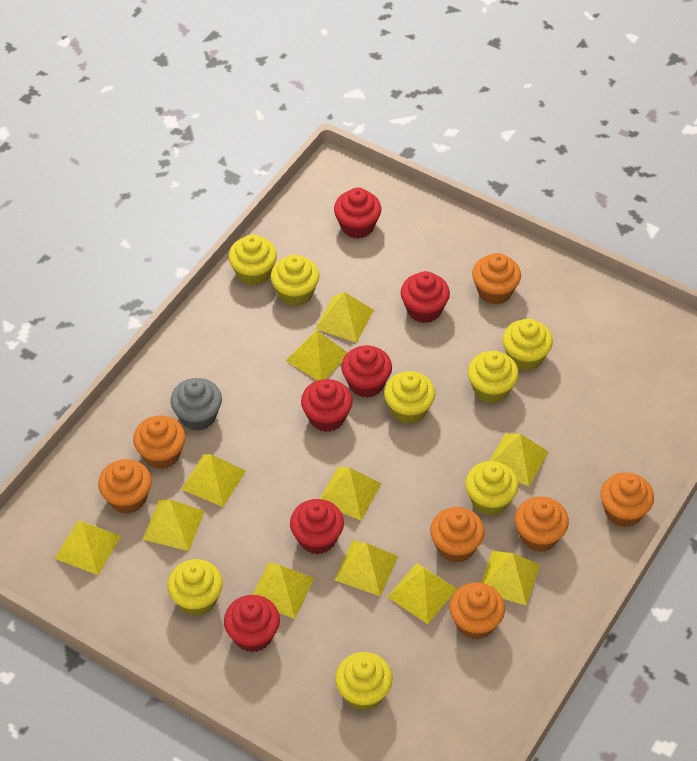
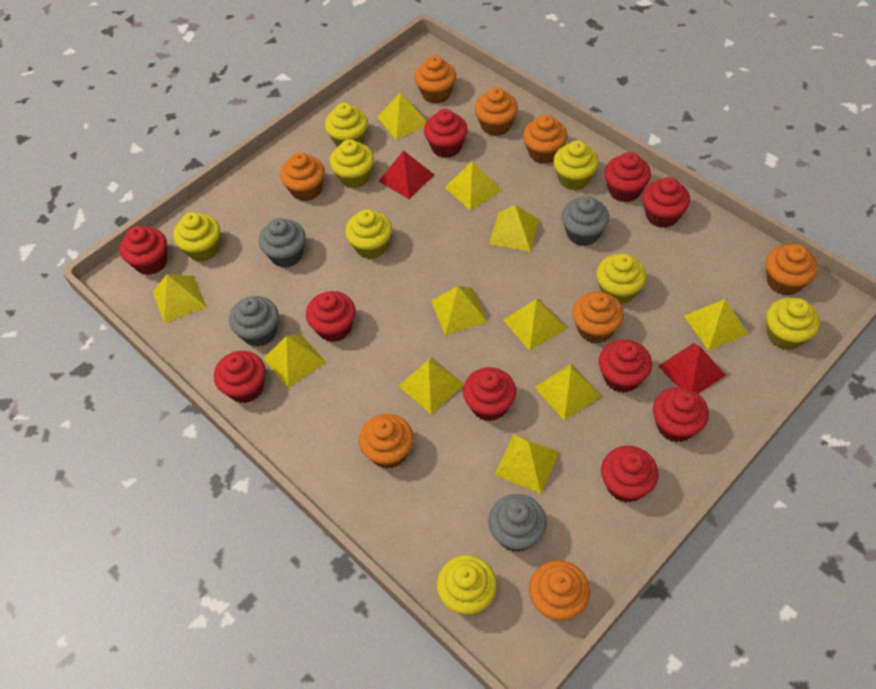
grey cupcake: [170,378,222,431] = 1 -> [229,296,279,347] [259,218,306,268] [488,494,547,552] [562,196,609,246] = 4
orange cupcake: [98,459,152,514] [133,416,186,469] [430,507,485,562] [449,582,505,640] [472,253,521,304] [515,496,569,552] [600,472,654,527] = 7 -> [280,152,325,201] [359,414,413,469] [414,55,456,104] [475,87,518,136] [523,114,568,164] [529,560,590,621] [573,292,624,344] [766,244,818,296] = 8
red cupcake: [224,595,280,652] [290,499,344,554] [301,379,353,432] [334,188,381,239] [341,345,392,398] [401,271,450,323] = 6 -> [120,226,167,275] [214,351,266,403] [306,291,355,342] [424,109,468,158] [463,367,516,421] [599,339,652,393] [601,446,659,503] [604,152,651,202] [642,177,690,228] [653,387,709,442] = 10
red pyramid: none = 0 -> [379,150,435,199] [658,343,726,394] = 2

